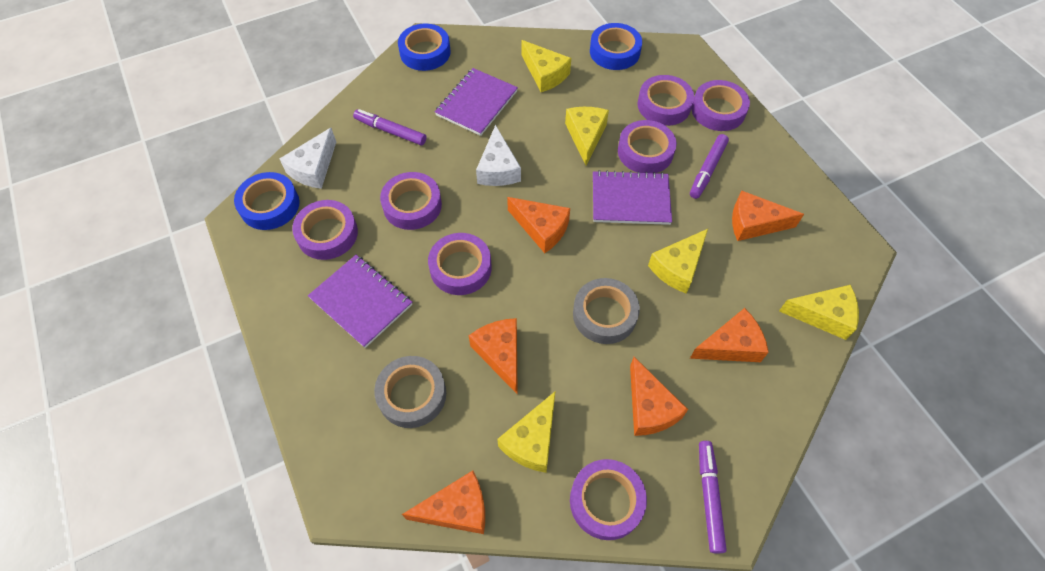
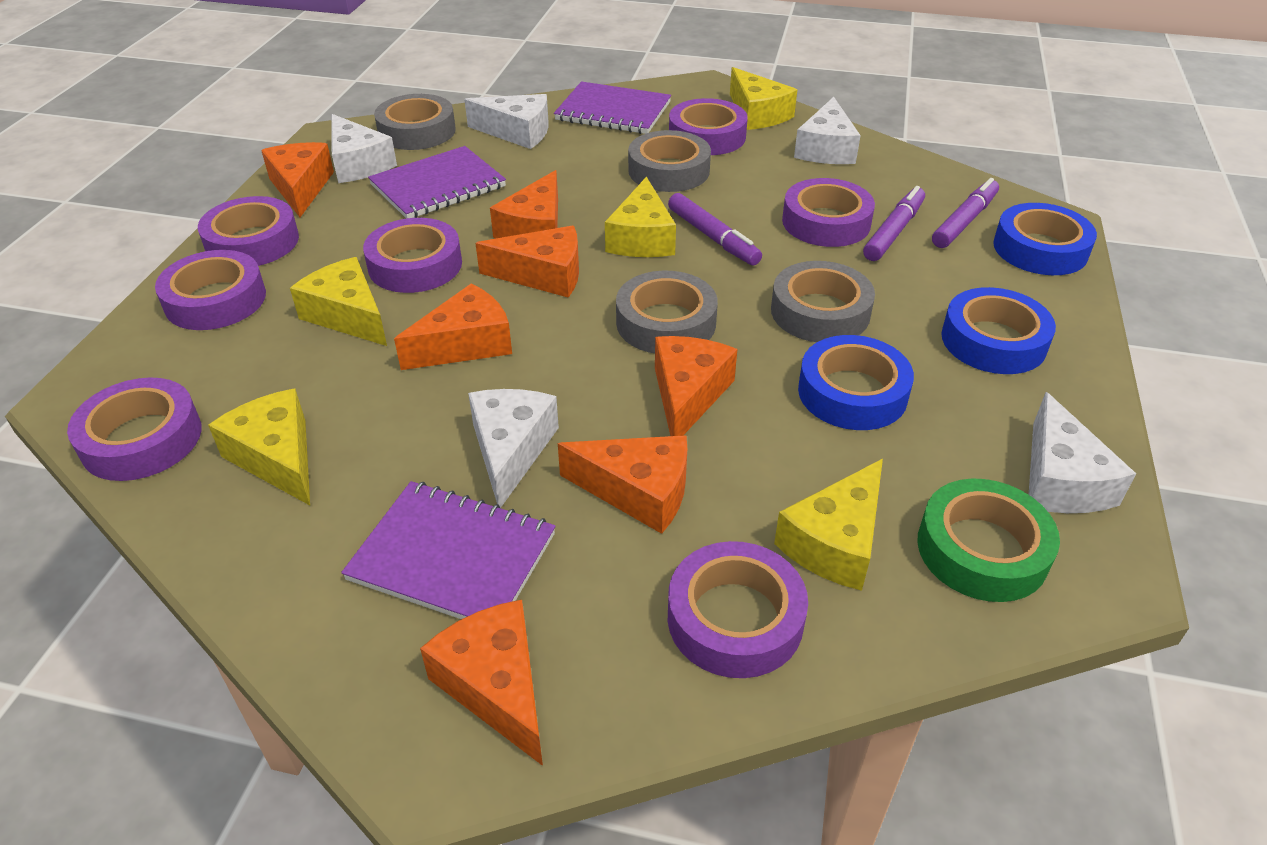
green tape: none = 0 -> [917,479,1060,602] = 1
grey tape: [374,356,446,428] [573,278,640,344] = 2 -> [374,94,456,150] [616,271,718,353] [628,130,711,192] [771,261,875,342] = 4
orange cheese: [402,471,485,534] [469,318,518,395] [507,197,570,253] [630,357,688,436] [690,308,769,362] [732,191,804,241] = 6 -> [261,142,334,217] [394,284,512,370] [420,600,543,766] [475,226,579,298] [490,170,558,239] [558,435,687,534] [655,336,737,436] = 7
white cheese: [279,128,336,189] [476,125,521,186] = 2 -> [331,114,397,183] [464,94,549,149] [468,389,559,508] [794,97,861,164] [1029,392,1136,513] = 5

